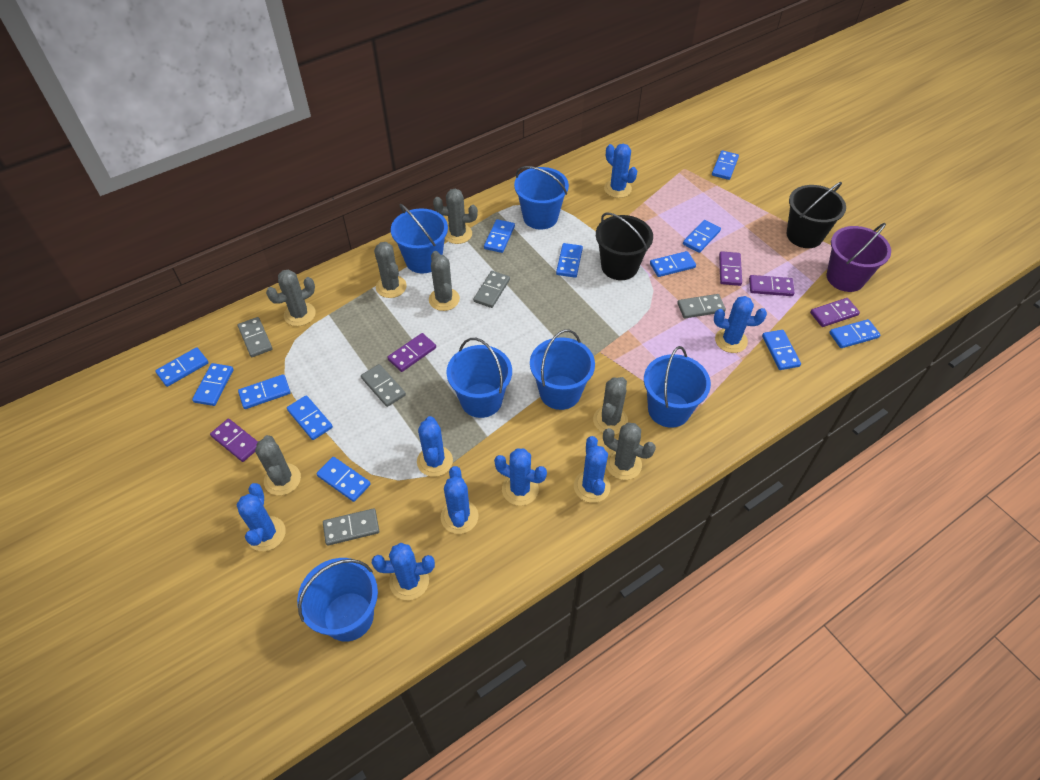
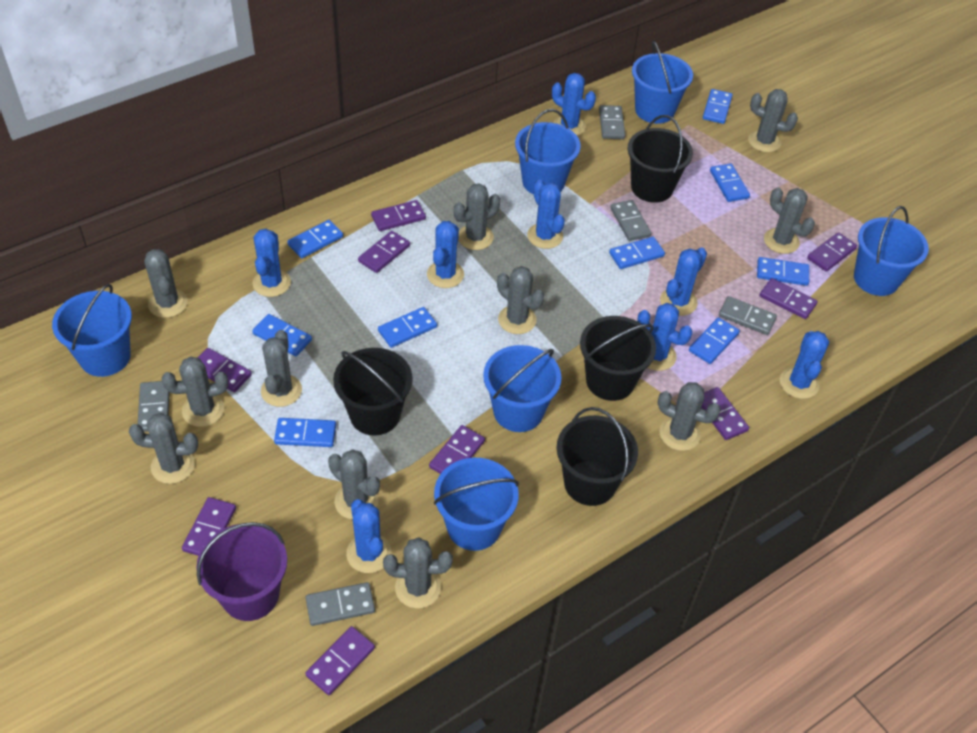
black bucket: [596,213,653,280] [787,182,846,248] = 2 -> [333,348,413,436] [556,407,638,506] [580,316,656,401] [627,115,693,203] = 4
blue domino: [155,347,209,387] [192,363,234,406] [238,374,291,409] [287,395,333,440] [316,457,371,502] [484,219,515,253] [556,243,583,278] [650,251,696,277] [683,220,721,253] [712,150,739,180] [762,330,801,370] [829,319,881,348] = 12 -> [252,314,312,356] [274,418,336,447] [287,220,343,258] [378,307,437,348] [609,237,665,269] [689,317,740,364] [703,89,733,124] [710,164,750,202] [757,257,809,286] = 9
grey cactus: [255,435,301,495] [266,269,316,326] [374,242,407,298] [429,251,460,311] [433,189,478,244] [593,377,628,434] [603,422,656,480] = 7 -> [129,413,198,484] [144,249,188,318] [162,357,228,427] [261,330,302,407] [328,449,380,520] [383,537,453,608] [454,183,500,250] [497,266,544,334] [658,382,721,451] [748,89,798,152] [764,187,815,254] = 11
purple domino: [210,419,258,462] [387,333,436,372] [719,251,742,286] [749,275,795,296] [810,298,860,327] = 5 -> [182,497,236,556] [198,348,252,392] [305,626,375,695] [358,231,410,273] [371,200,426,231] [429,425,485,474] [701,387,749,440] [760,278,817,319] [807,232,857,272] = 9

